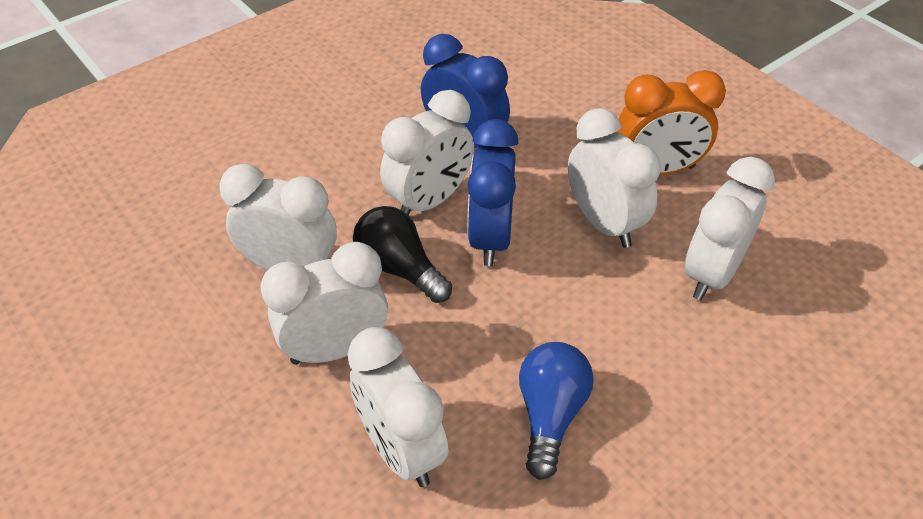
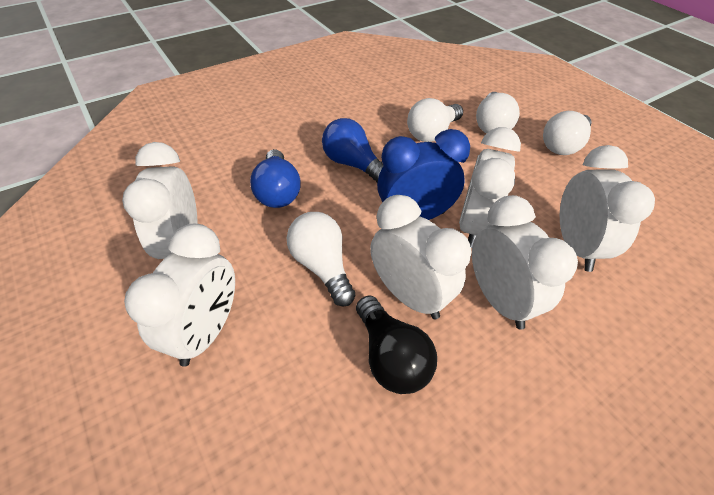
blue clock: [421,34,510,148] [467,119,519,266] = 2 -> [377,129,470,220] = 1
blue light bulb: [519,342,594,480] = 1 -> [250,149,300,208] [322,118,383,183] = 2
orange clock: [617,70,726,175] = 1 -> none = 0
white light bulb: none = 0 -> [287,212,356,307] [407,98,463,142] [476,92,520,133] [543,111,592,155] = 4

